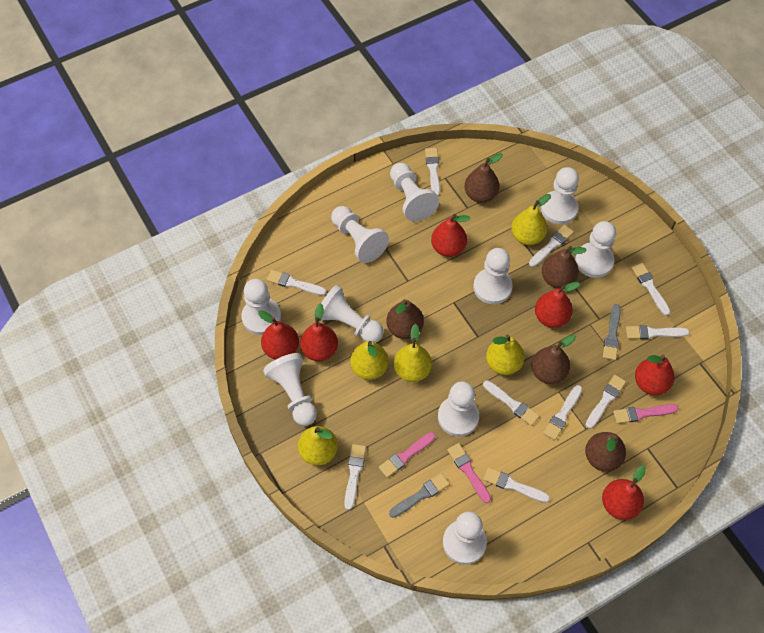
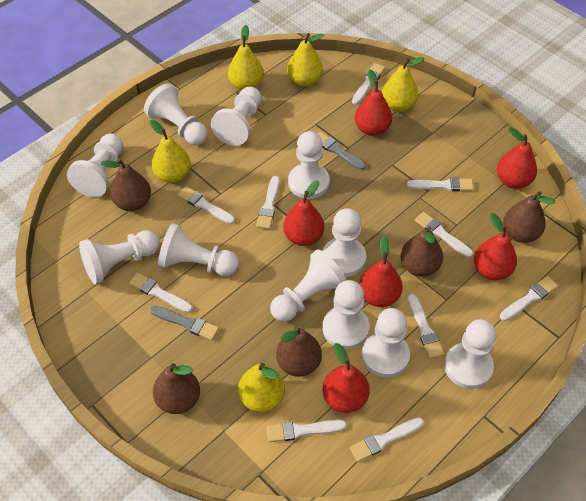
pink brush: [379,432,436,478] [447,443,491,503] [613,404,679,424] = 3 -> none = 0
white pawn: [241,279,281,335] [263,353,317,426] [320,285,383,343] [331,206,389,263] [390,163,439,221] [438,381,479,437] [443,512,487,565] [473,248,513,304] [541,167,579,224] [575,221,616,278] = 10 -> [67,134,124,197] [79,230,160,284] [144,83,208,145] [158,223,239,276] [211,87,262,146] [270,249,346,322] [288,131,330,199] [322,280,369,349] [323,208,366,277] [362,308,410,377] [444,319,496,389] = 11

